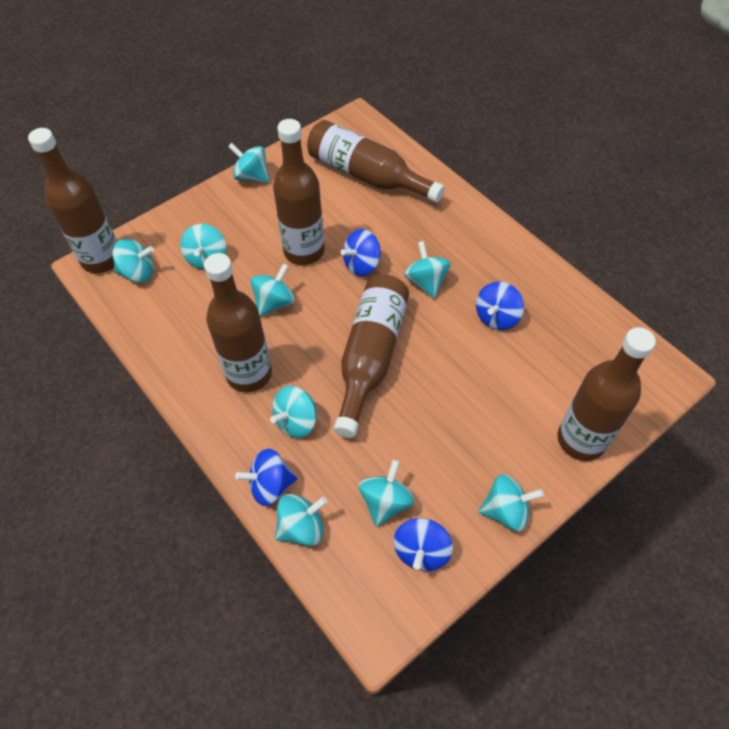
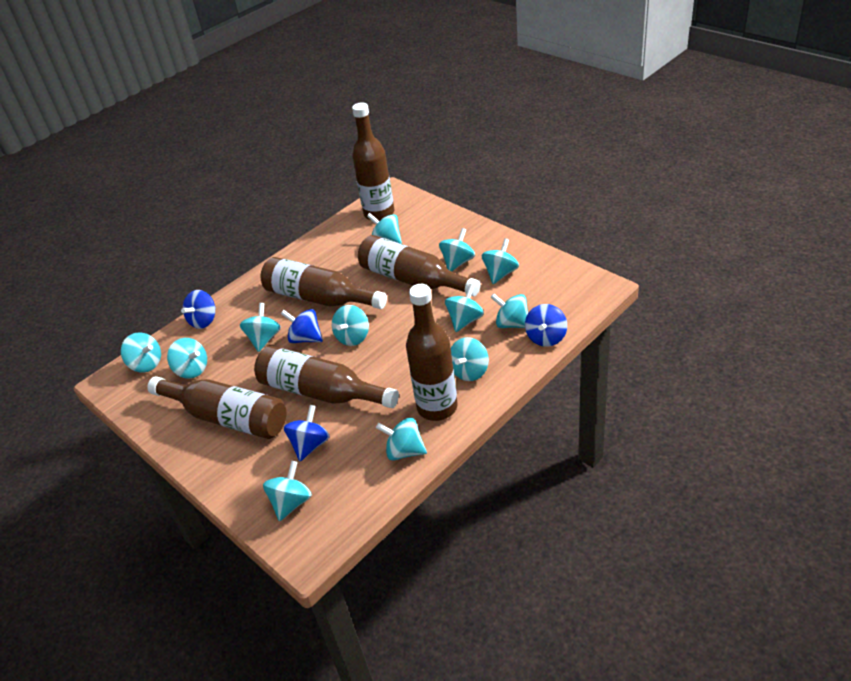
turquoise spinning top: [112,239,154,282] [180,224,227,270] [228,143,269,183] [251,263,295,317] [270,386,316,438] [275,494,327,546] [359,460,414,527] [404,241,451,299] [479,474,544,531] = 9 -> [121,332,161,373] [167,338,207,379] [240,303,281,352] [263,461,312,521] [332,305,369,346] [367,213,402,244] [376,418,427,461] [439,228,475,272] [445,284,484,332] [451,337,489,381] [482,238,519,284] [490,294,528,328] = 12

